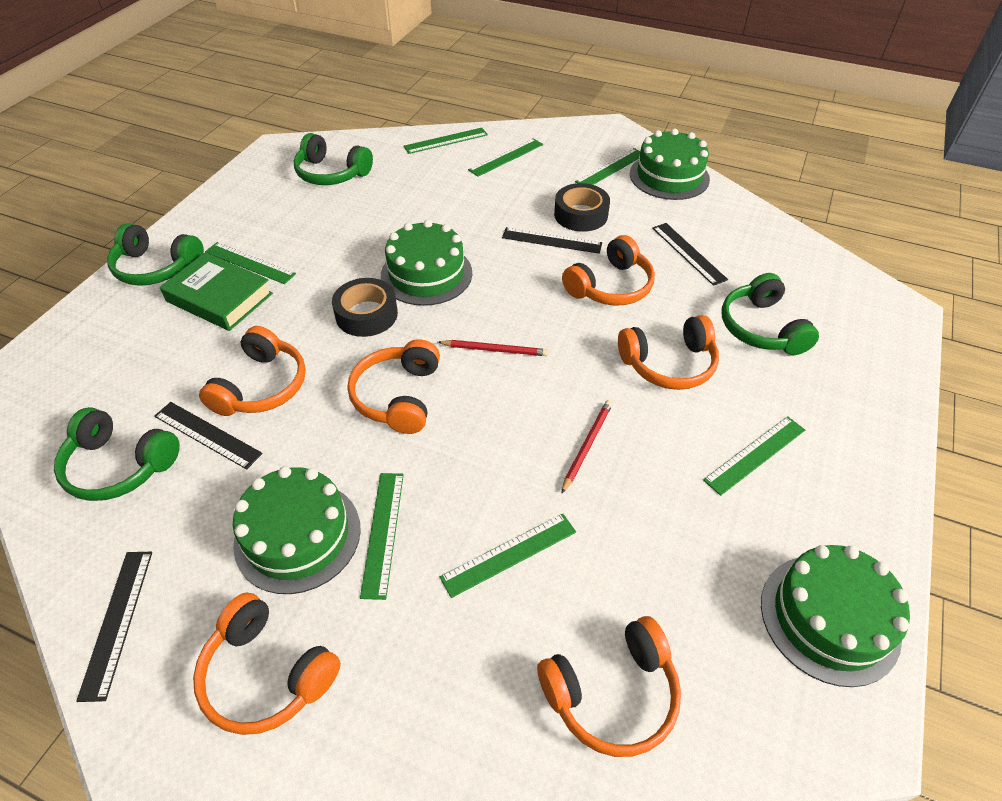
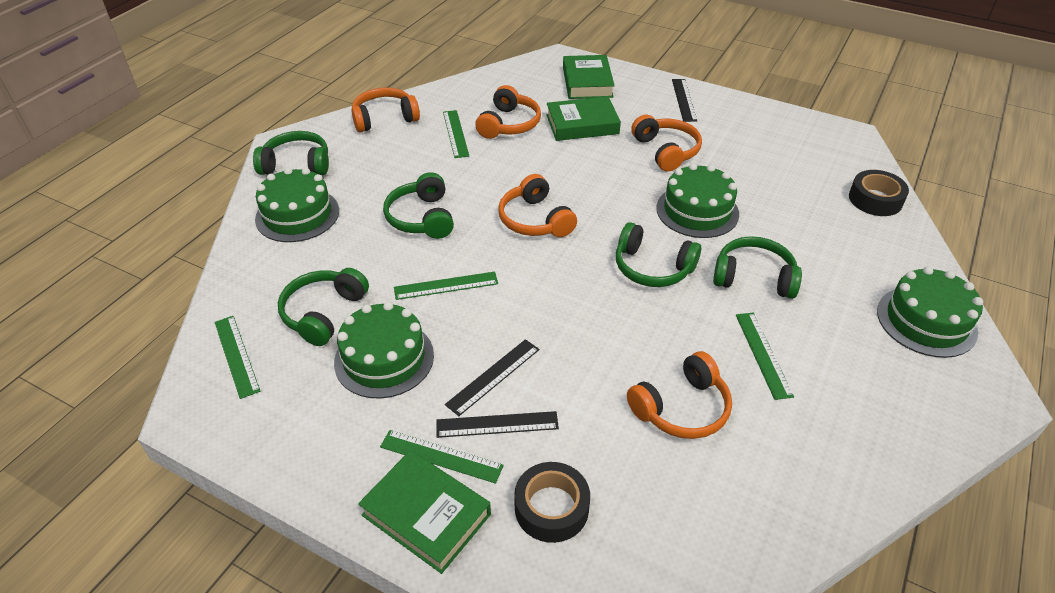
black ruler: [76,552,152,702] [154,402,263,470] [502,227,602,254] [652,223,728,286] = 4 -> [437,411,559,438] [445,339,539,416] [672,79,697,122] = 3
green book: [160,252,273,331] = 1 -> [358,450,491,574] [546,96,621,141] [563,55,615,99] = 3
green headphones: [54,407,180,501] [107,223,204,286] [293,133,373,185] [721,273,819,355] = 4 -> [253,131,329,175] [278,268,369,346] [383,172,454,239] [616,222,701,287] [713,236,802,299] = 5
green ruler: [205,242,296,284] [360,473,404,600] [404,128,488,154] [440,513,576,598] [468,138,543,177] [575,148,640,185] [703,416,805,496] = 7 -> [215,316,260,399] [380,430,504,484] [394,272,498,300] [443,110,469,158] [736,313,794,400] = 5
orange headphones: [193,593,341,735] [199,326,306,416] [347,339,440,434] [537,616,681,757] [562,235,655,306] [618,315,719,390] = 6 -> [351,88,420,132] [475,85,541,139] [498,174,577,237] [627,351,732,439] [631,115,702,172] = 5
red pencil: [438,340,549,356] [561,400,613,494] = 2 -> none = 0

